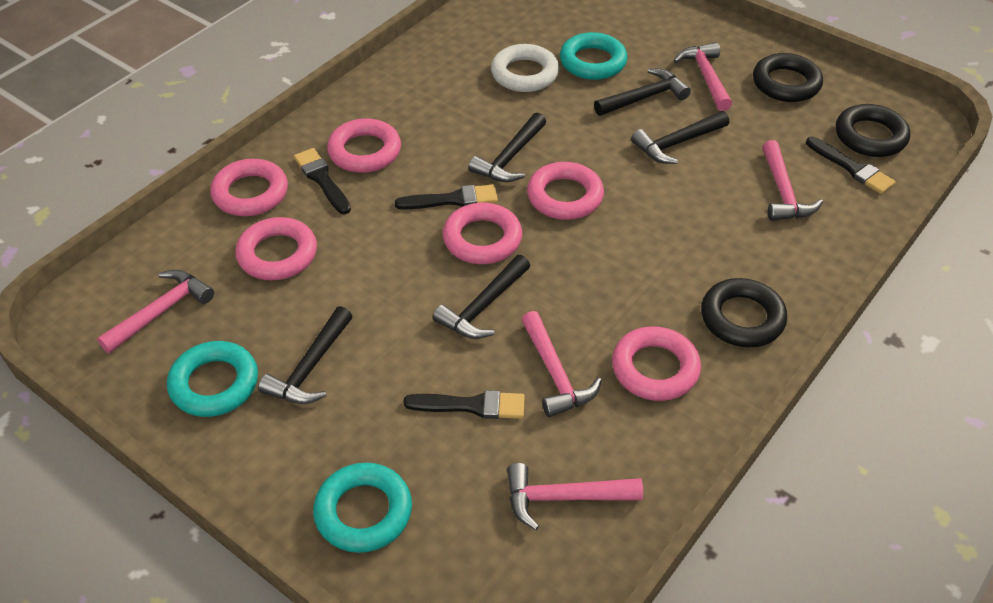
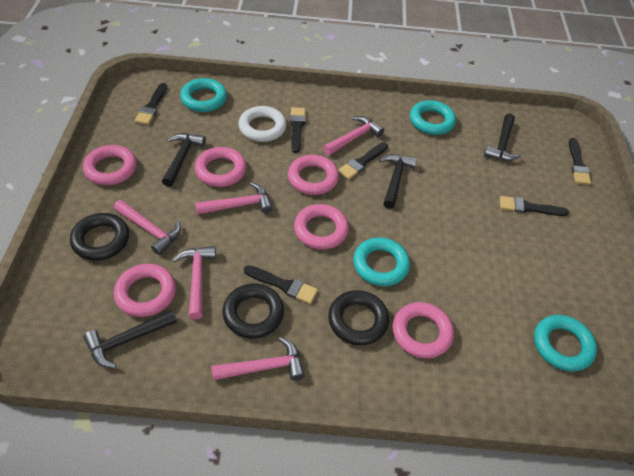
black brush: [294,148,351,214] [395,185,498,210] [403,390,525,419] [806,137,896,194] = 4 -> [135,83,167,125] [244,265,318,304] [290,107,305,153] [338,142,388,180] [500,196,569,216] [569,138,591,185] = 6
black hammer: [258,306,353,404] [433,255,530,339] [468,113,546,182] [594,68,691,116] [631,111,729,164] = 5 -> [83,309,177,368] [162,133,206,187] [379,154,417,209] [484,113,521,161] = 4
turquoise ring: [167,341,258,417] [313,463,412,553] [560,32,627,80] = 3 -> [180,78,227,112] [353,237,410,286] [410,100,456,135] [534,315,597,372] = 4

